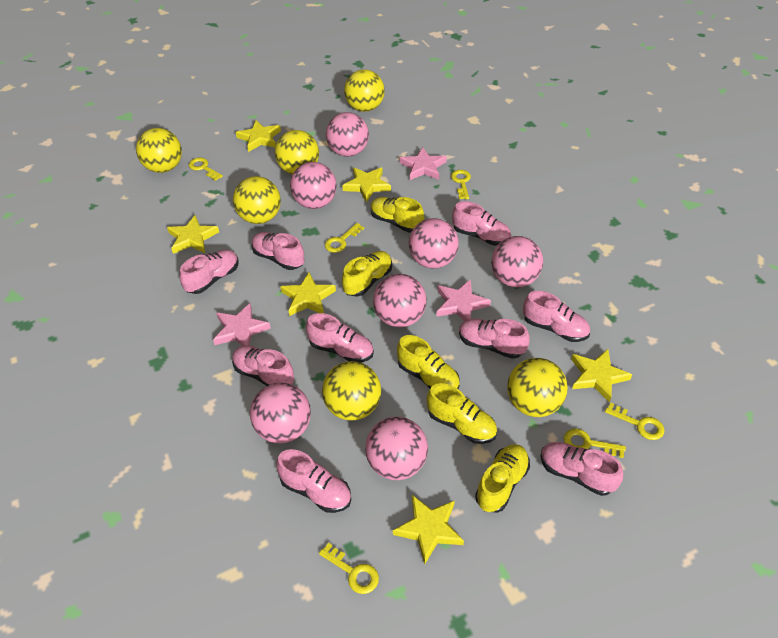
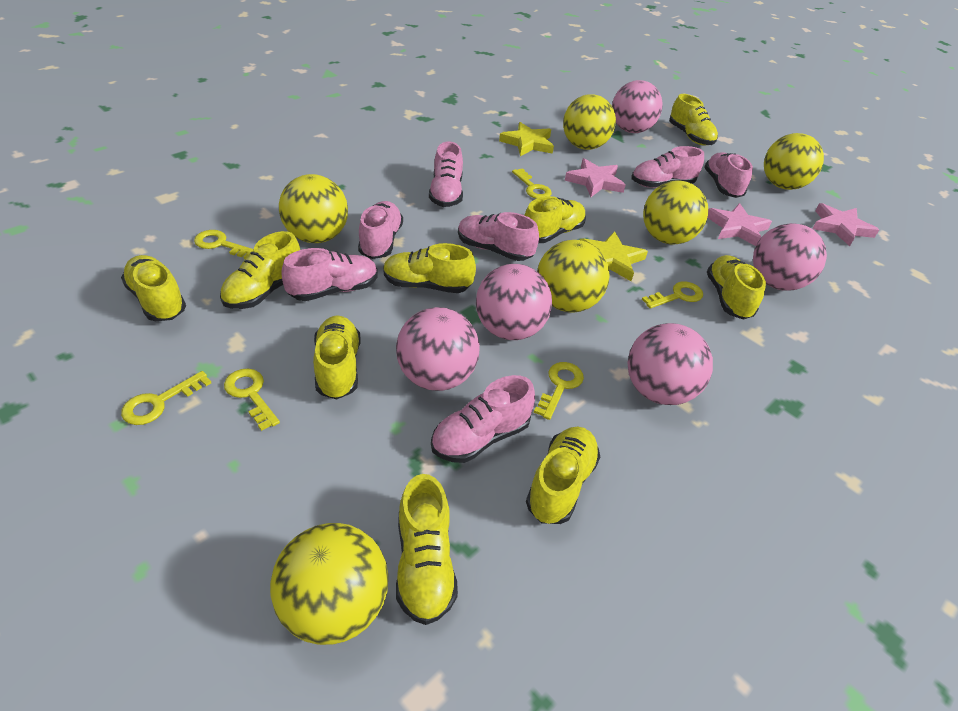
pink ball: [250,383,311,443] [290,162,337,209] [326,112,369,157] [365,417,428,480] [373,274,427,327] [409,218,459,269] [491,236,543,288] = 7 -> [396,307,480,391] [476,264,552,340] [612,80,663,133] [627,323,713,405] [753,223,827,291] = 5
pink shoe: [180,250,239,294] [232,345,294,386] [252,232,304,270] [276,449,351,513] [306,313,374,363] [452,201,511,246] [459,319,530,359] [523,291,590,342] [540,442,623,496] = 9 -> [281,248,378,301] [358,201,403,259] [429,142,463,207] [431,375,535,463] [458,212,539,261] [632,146,704,188] [704,152,753,198] = 7
yellow shoe: [342,251,392,296] [371,197,424,232] [397,335,460,389] [427,383,497,444] [475,444,530,513] = 5 -> [121,255,186,321] [220,231,300,309] [313,315,360,399] [383,243,476,293] [396,474,458,625] [525,196,586,243] [526,427,600,524] [669,94,718,146] [707,255,766,320] = 9
yellow star: [167,215,219,254] [236,120,281,152] [280,272,336,316] [342,167,391,202] [393,495,464,564] [571,349,632,403] = 6 -> [499,122,554,156] [579,231,648,281] = 2

